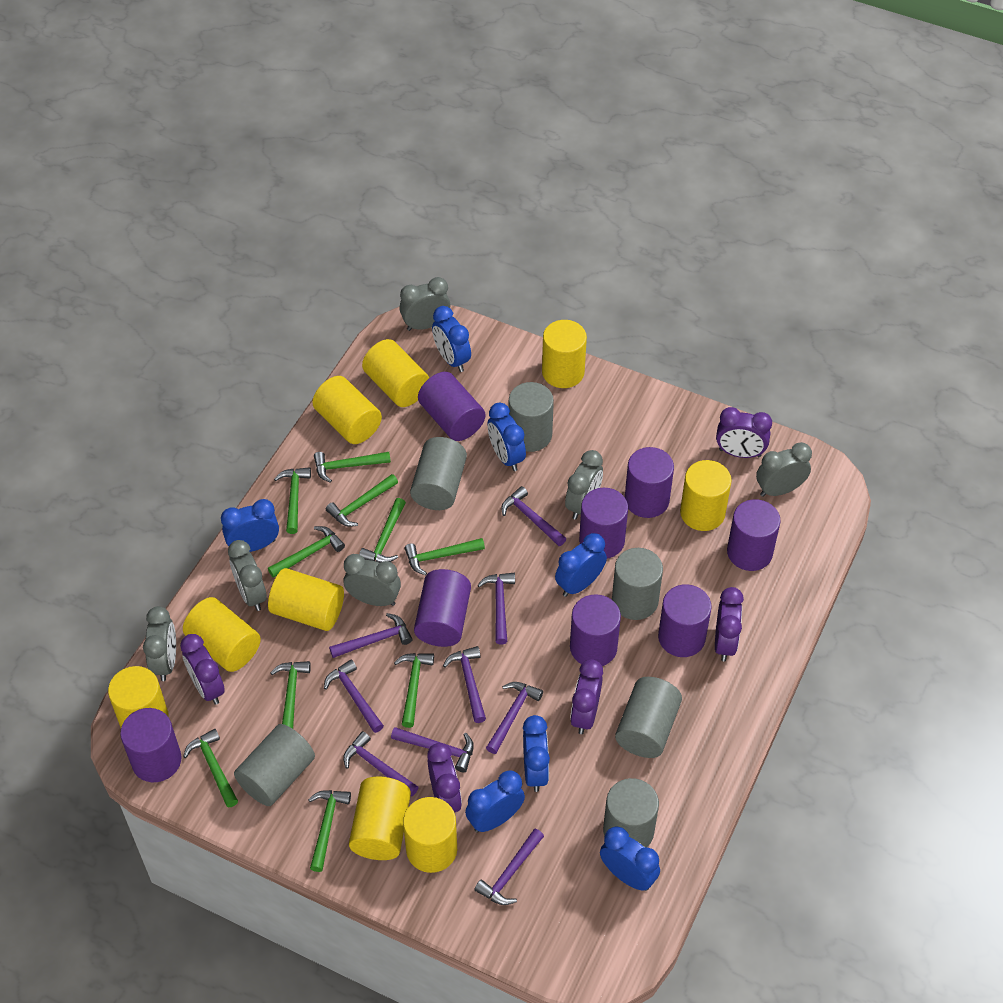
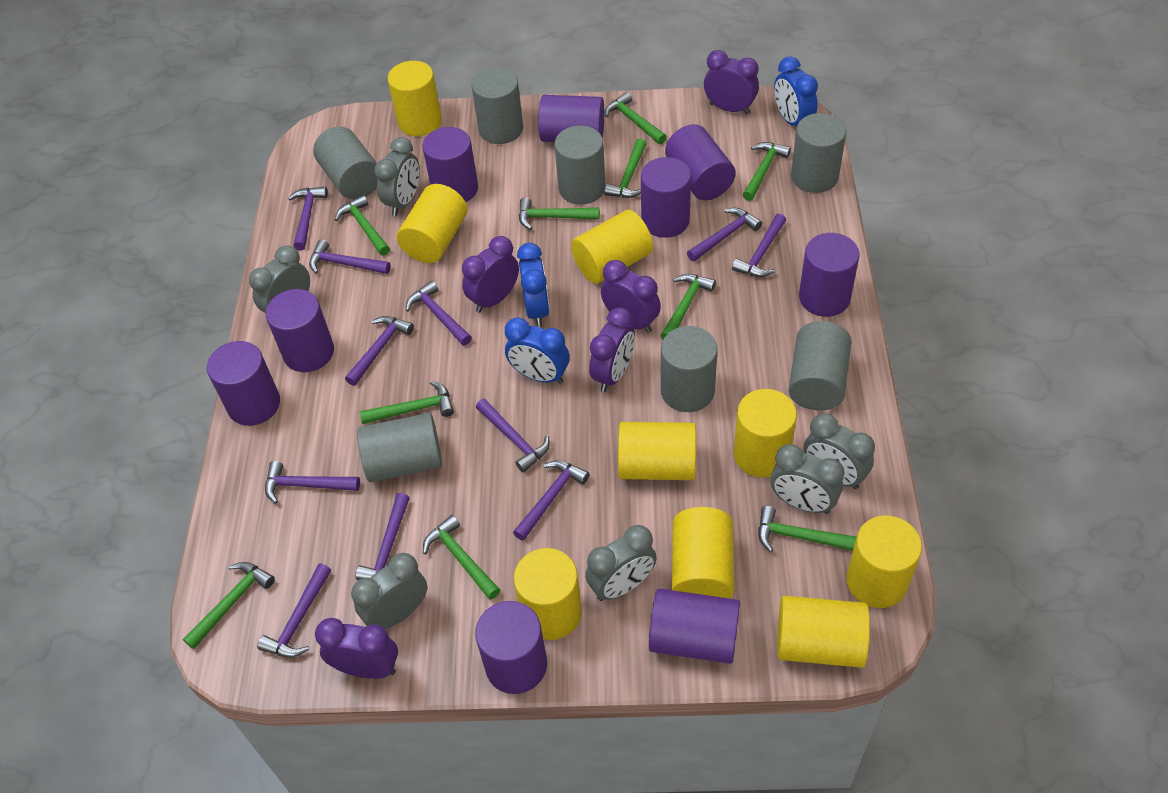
blue clock: [221,499,279,552] [432,306,471,372] [465,771,525,832] [488,403,526,471] [523,715,550,792] [555,533,607,597] [600,827,660,891] = 7 -> [505,317,570,384] [517,243,550,327] [774,56,818,126] = 3
grey cylinder: [234,724,315,806] [410,437,467,510] [509,382,554,452] [603,778,659,847] [612,548,663,620] [615,677,682,758] = 6 -> [313,126,378,200] [357,413,442,482] [472,68,523,144] [554,126,605,204] [661,326,718,412] [788,321,852,410] [791,113,846,193] = 7
purple cylinder: [120,708,181,782] [414,569,471,647] [418,372,485,441] [570,594,621,666] [579,488,628,559] [625,447,674,518] [658,584,712,657] [727,499,781,571] = 8 -> [207,341,280,426] [266,289,334,372] [423,127,478,202] [475,601,547,694] [538,95,604,142] [641,157,691,238] [649,589,740,664] [665,124,736,200] [799,233,860,317] = 9
purple hammer: [324,659,384,733] [329,613,413,658] [343,731,419,797] [391,727,474,772] [443,646,486,723] [474,829,544,905] [477,573,515,645] [486,682,543,754] [501,486,566,546] = 9 -> [257,564,331,658] [265,461,360,504] [288,187,328,250] [309,239,391,274] [345,316,414,386] [356,493,410,580] [406,281,472,346] [476,399,550,472] [513,460,589,541] [687,208,762,262] [732,214,786,277] = 11

